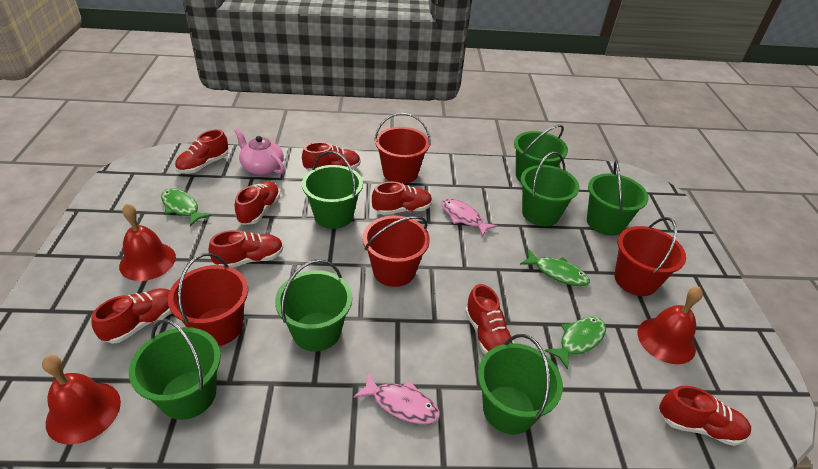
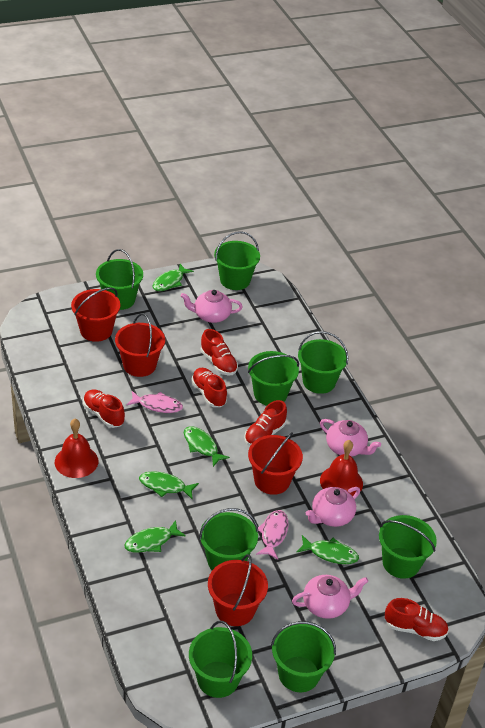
green bucket: [129,319,221,420] [275,259,352,352] [302,151,363,229] [478,334,563,434] [514,125,568,182] [520,152,579,226] [587,160,649,236] = 7 -> [96,249,143,310] [189,621,252,698] [199,508,259,570] [214,231,260,290] [248,351,299,406] [271,621,336,692] [298,331,348,394] [379,515,437,579] = 8
green fish: [161,189,211,227] [520,249,590,286] [544,317,606,370] = 3 -> [125,520,186,553] [139,471,199,499] [152,264,194,291] [184,426,230,467] [296,535,359,564] = 5
pink teapot: [234,128,285,175] = 1 -> [180,290,243,323] [292,575,368,619] [306,487,360,527] [320,419,381,457] = 4
red bell: [42,355,121,444] [119,204,176,281] [638,287,703,364] = 3 -> [55,419,98,478] [320,440,363,496] = 2
red shoe: [91,288,172,344] [175,129,228,174] [209,230,283,268] [235,181,280,225] [302,142,361,171] [372,181,432,215] [465,284,514,354] [659,386,751,446] = 8 -> [83,389,125,428] [191,368,227,407] [201,329,238,375] [244,400,287,446] [385,598,449,641] = 5

